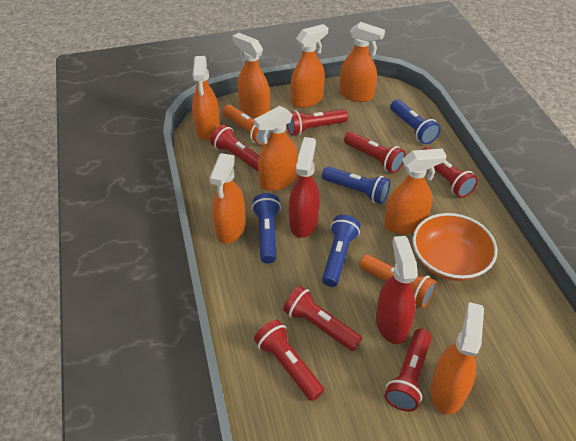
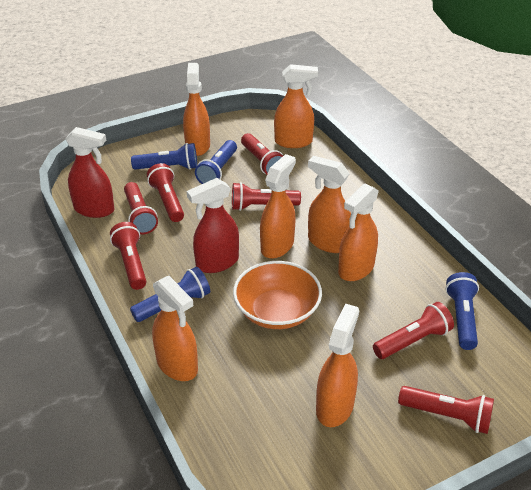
orange flashlight: [222,105,270,145] [359,254,437,308] = 2 -> none = 0
orange spray bottle: [192,56,220,141] [210,153,246,244] [232,32,270,118] [254,106,298,191] [291,24,328,108] [339,22,385,102] [384,149,447,234] [430,302,484,415] = 8 -> [152,276,198,381] [183,63,210,156] [260,154,296,259] [274,64,318,148] [308,156,351,253] [316,304,359,427] [338,183,379,281] = 7

